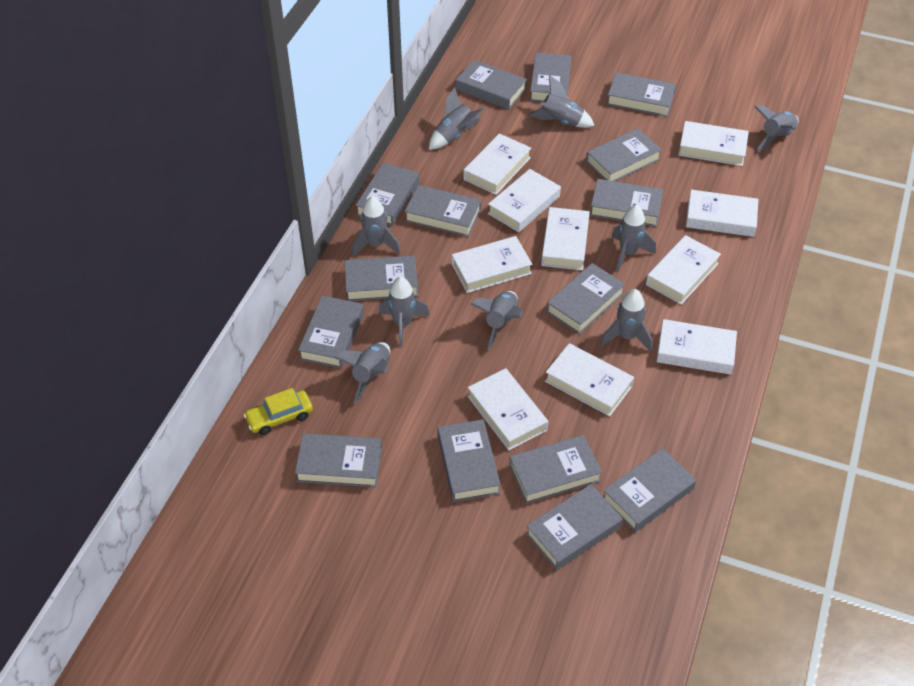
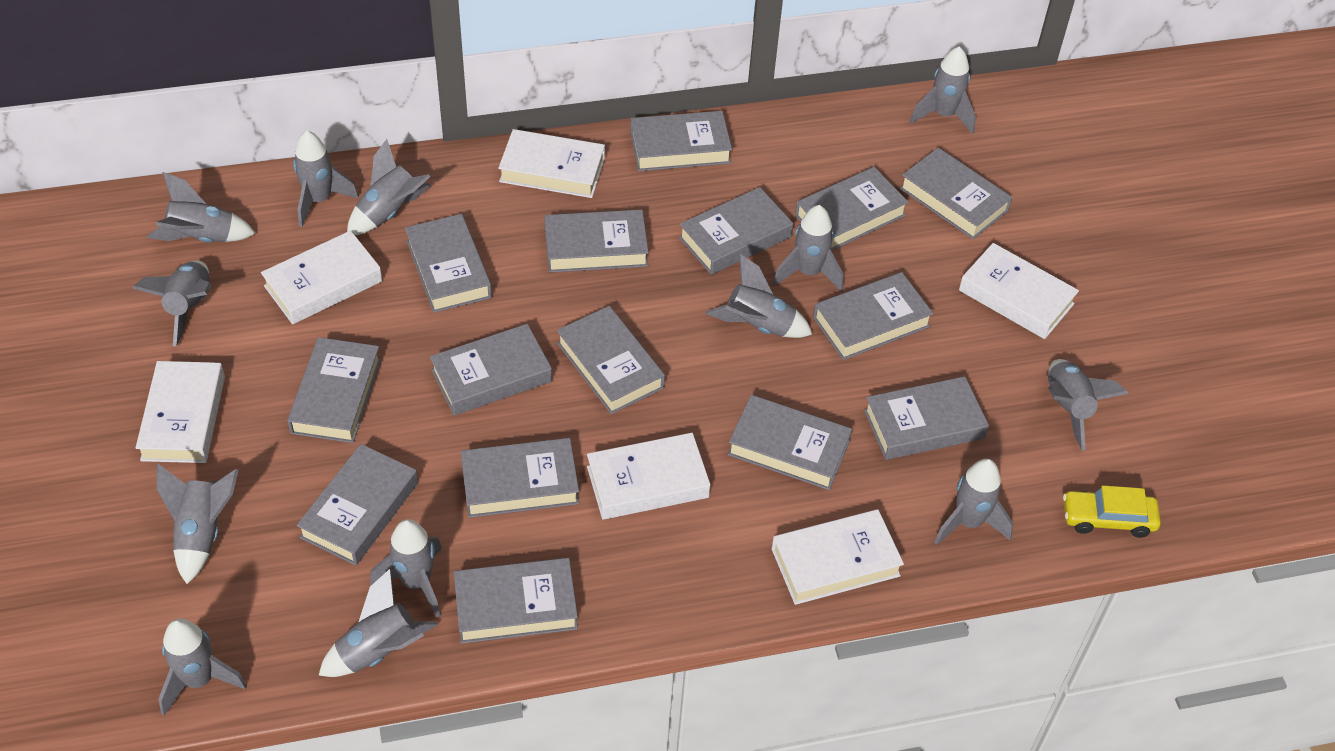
grey rocket: [334,342,390,404] [352,196,401,257] [379,276,430,347] [429,87,485,150] [470,291,523,349] [529,75,595,128] [600,289,653,352] [611,204,656,272] [754,105,798,152] = 9 -> [132,260,211,346] [147,172,256,243] [157,464,238,584] [158,619,247,716] [293,131,359,227] [319,568,438,677] [347,139,431,235] [370,519,442,618] [706,254,813,338] [773,205,844,292] [910,46,976,134] [934,459,1013,545] [1048,359,1128,450] = 13
white book: [452,236,532,293] [463,133,531,195] [468,368,548,450] [488,169,561,232] [541,207,590,270] [545,343,634,416] [646,235,721,305] [656,319,737,374] [678,121,749,166] [686,190,758,237] = 10 -> [136,361,225,463] [261,231,382,324] [498,129,605,198] [587,433,710,520] [772,509,904,605] [959,243,1079,339] = 6

